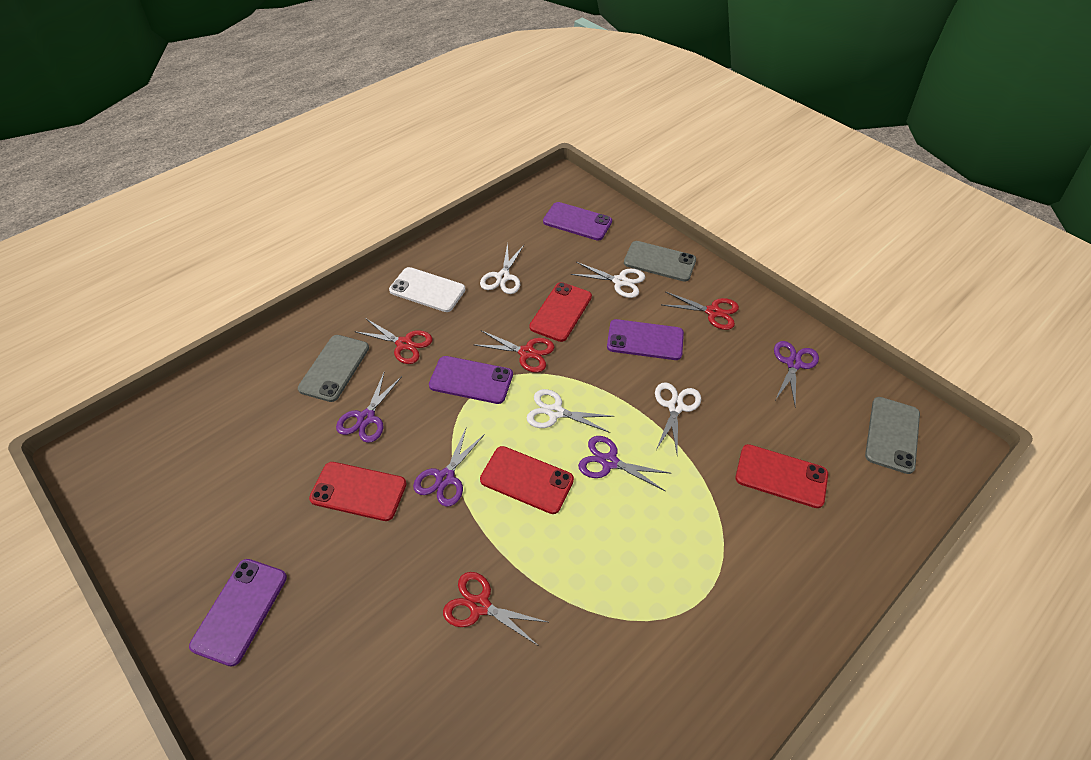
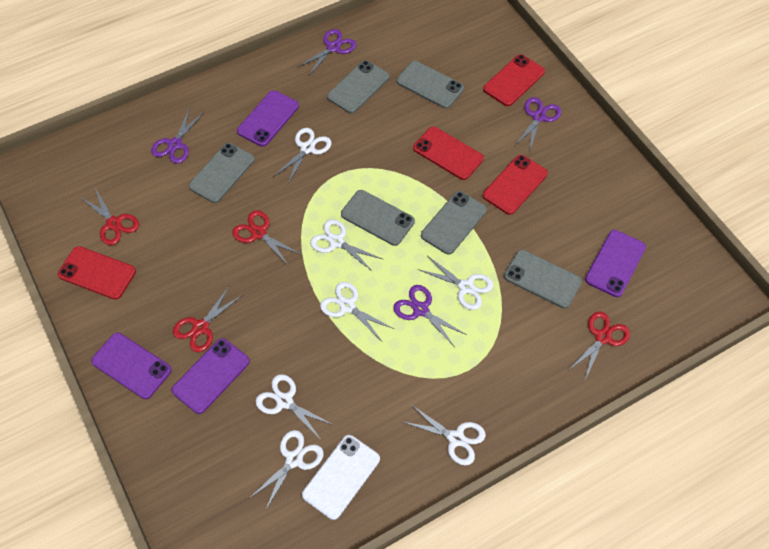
grey phone: [298,335,369,402] [624,241,696,282] [865,397,920,474] = 3 -> [189,143,255,203] [327,60,389,113] [341,190,415,246] [397,61,464,109] [421,191,487,255] [504,250,582,308] = 6
white scissors: [480,243,524,294] [527,389,614,433] [571,262,645,298] [655,382,701,453] = 4 -> [250,430,324,511] [255,374,333,440] [273,128,332,184] [310,219,382,272] [320,282,394,341] [403,406,486,465] [417,256,493,310] = 7

